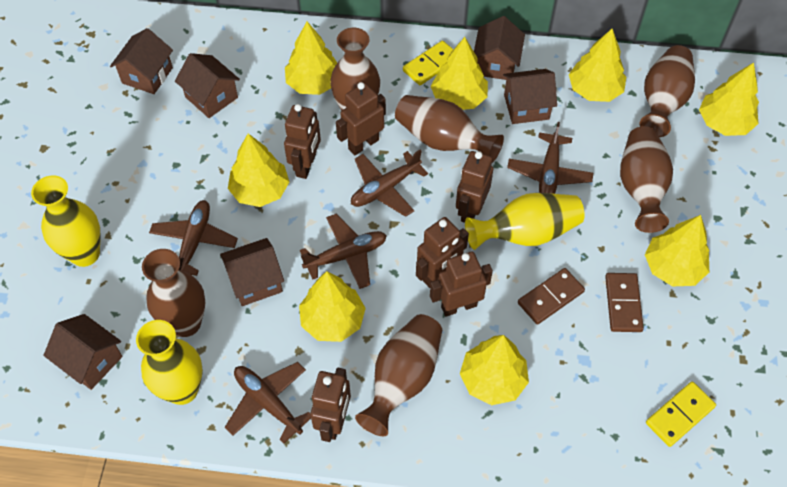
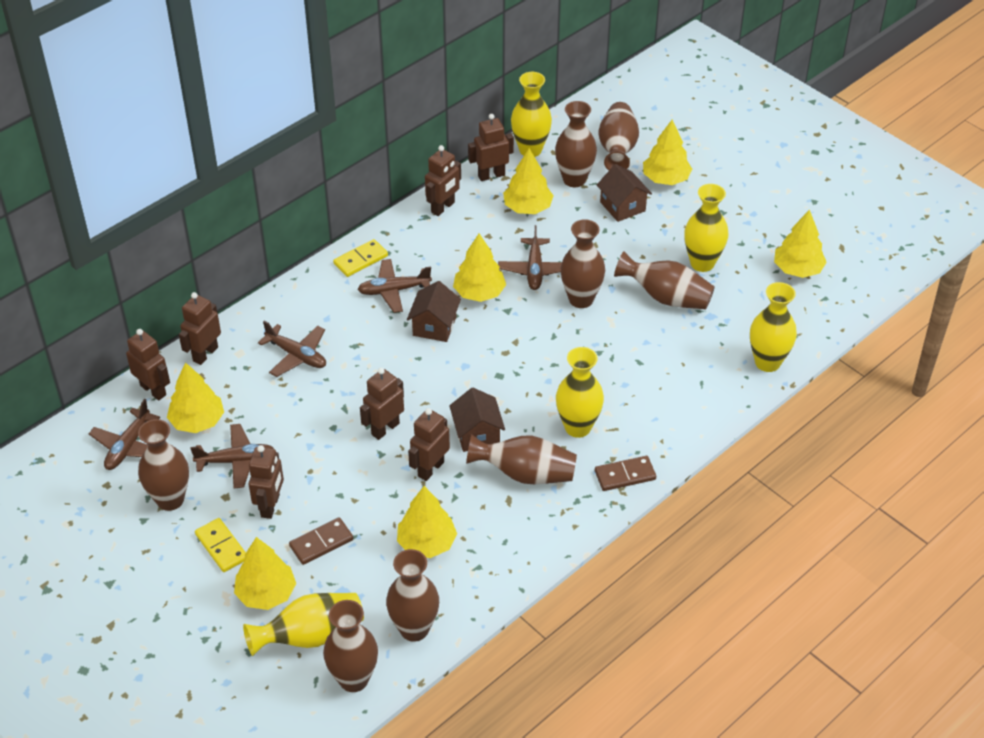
brown house: [43,314,123,390] [110,28,173,94] [175,53,240,118] [220,238,284,306] [474,16,525,80] [503,69,557,124] = 6 -> [407,281,461,342] [449,388,505,452] [597,164,652,222] = 3
brown robot: [284,104,321,179] [310,368,351,442] [336,82,386,155] [416,217,469,288] [430,251,493,317] [456,151,493,223] = 6 -> [126,329,170,400] [179,292,221,365] [249,445,284,519] [360,368,404,440] [408,408,450,481] [425,145,461,216] [468,114,514,181] = 7
brown vase: [142,249,205,337] [330,28,380,111] [355,314,442,436] [395,95,504,163] [620,126,673,233] [640,45,695,137] = 6 -> [138,419,189,511] [323,600,378,692] [386,549,439,642] [466,434,577,484] [555,101,597,187] [561,219,605,308] [598,102,639,170] [614,251,715,309] = 8
yellow tree: [228,134,289,207] [285,22,337,95] [299,271,366,342] [431,37,488,110] [460,335,529,405] [569,29,626,102] [645,215,709,286] [699,63,759,136] = 8 -> [167,362,224,433] [234,537,296,610] [397,486,457,558] [453,234,506,302] [503,148,554,214] [643,120,692,185] [774,210,827,278] = 7
yellow vase: [31,175,101,267] [136,320,203,405] [465,193,585,250] = 3 -> [243,593,364,656] [511,72,552,157] [556,347,604,438] [684,184,729,272] [750,282,797,372] = 5

